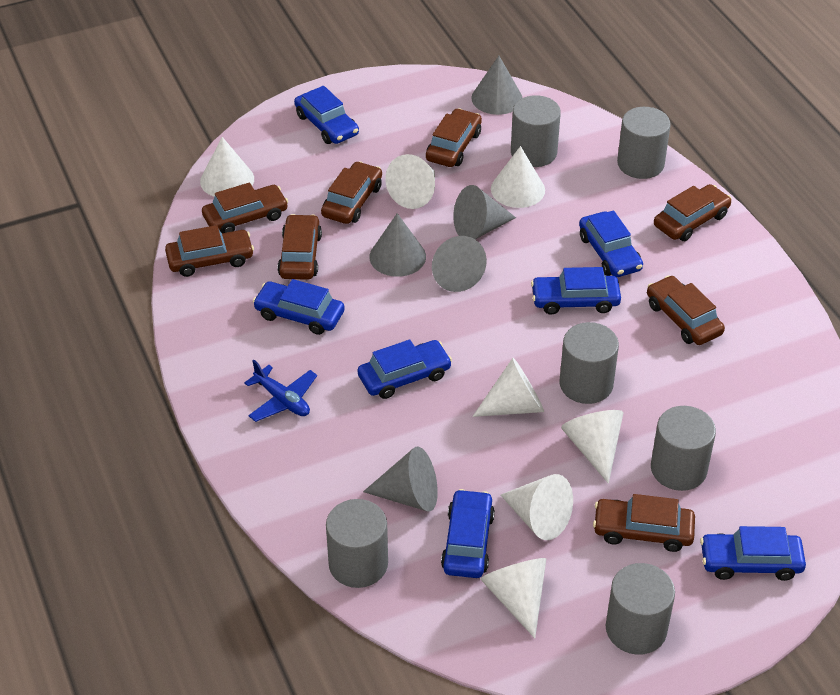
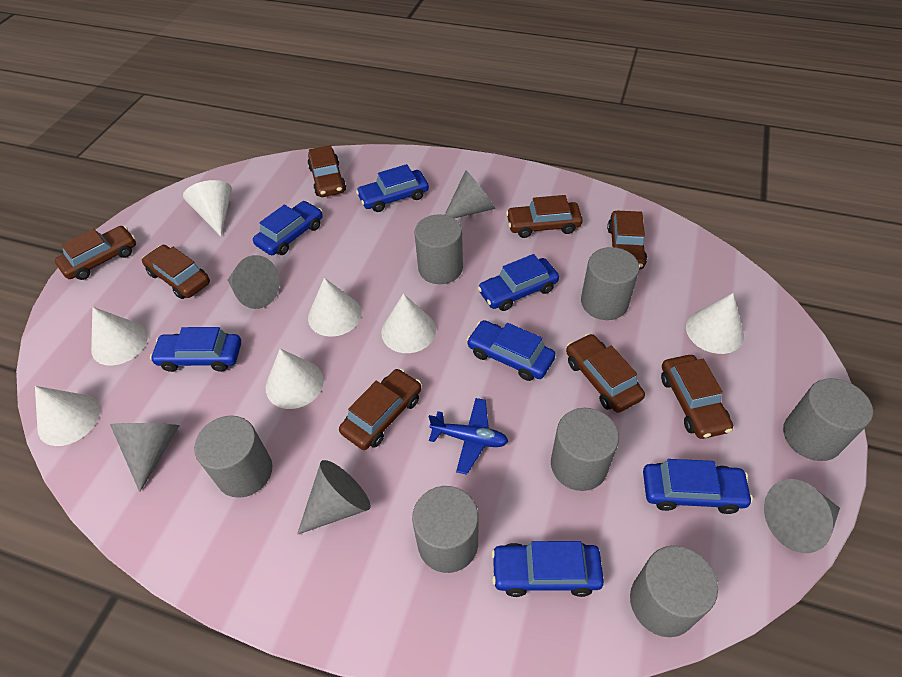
grey cylinder: [326,499,388,588] [511,95,561,167] [559,322,619,404] [606,563,675,655] [617,107,671,179] [651,406,716,491] = 6 -> [194,416,272,498] [412,486,478,573] [414,214,463,284] [551,408,619,491] [581,247,639,320] [630,546,718,637] [783,378,873,461] = 7

